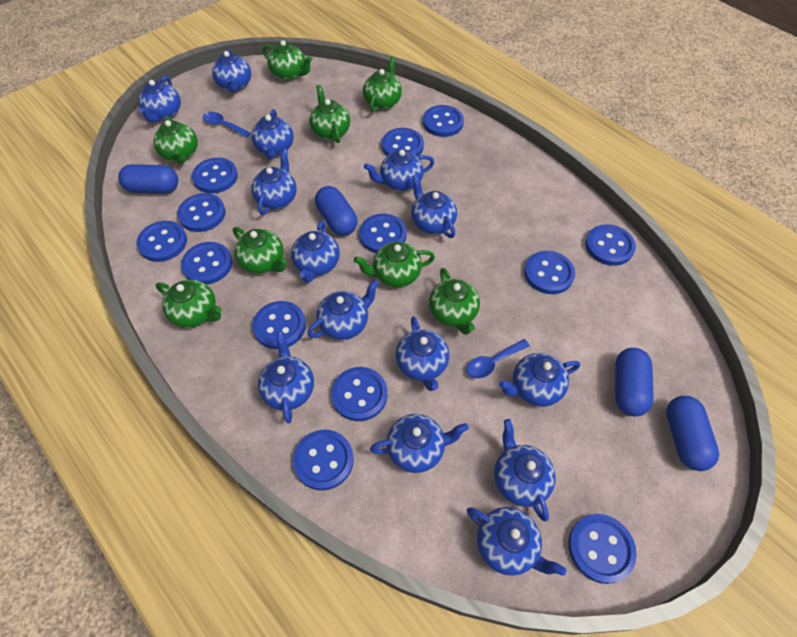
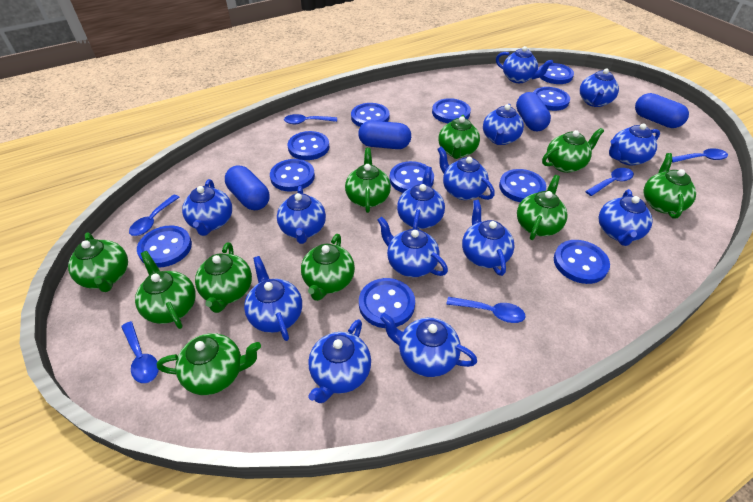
blue button: [136,221,187,262] [177,193,226,232] [181,242,232,285] [192,158,238,193] [252,301,306,349] [293,430,354,491] [331,367,387,421] [359,214,407,253] [382,128,424,157] [423,105,464,137] [524,251,575,294] [568,514,637,584] [585,224,636,266] = 13 -> [137,225,192,268] [270,159,315,192] [288,131,329,160] [351,103,389,127] [359,278,415,328] [390,161,434,193] [432,98,471,123] [499,169,546,202] [533,87,570,111] [538,63,574,84] [554,240,610,284] = 11
blue spoon: [203,112,251,138] [466,339,530,379] = 2 -> [121,321,159,383] [129,195,180,236] [284,114,337,124] [446,297,526,323] [585,168,634,196] [672,148,728,163] = 6
green teapot: [153,116,198,164] [156,280,221,328] [233,227,287,274] [262,40,312,81] [309,85,350,143] [354,242,435,288] [363,57,402,112] [429,268,480,335] = 8 -> [68,232,128,292] [135,251,196,329] [157,333,261,395] [195,242,252,313] [301,234,355,301] [345,148,391,213] [439,115,480,159] [517,175,568,240] [542,128,604,173] [643,153,696,219] = 10

